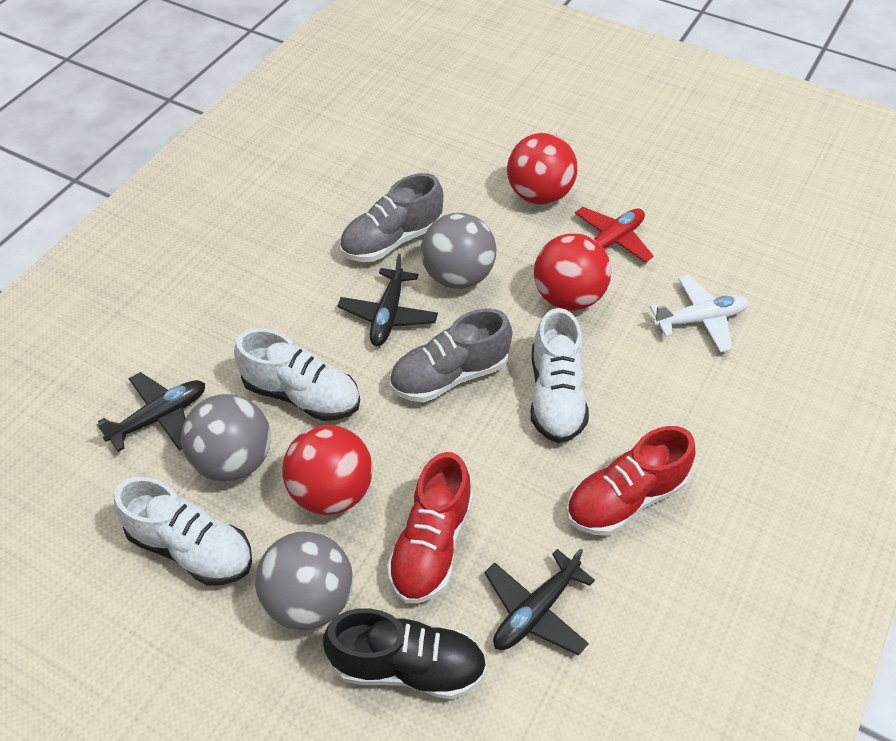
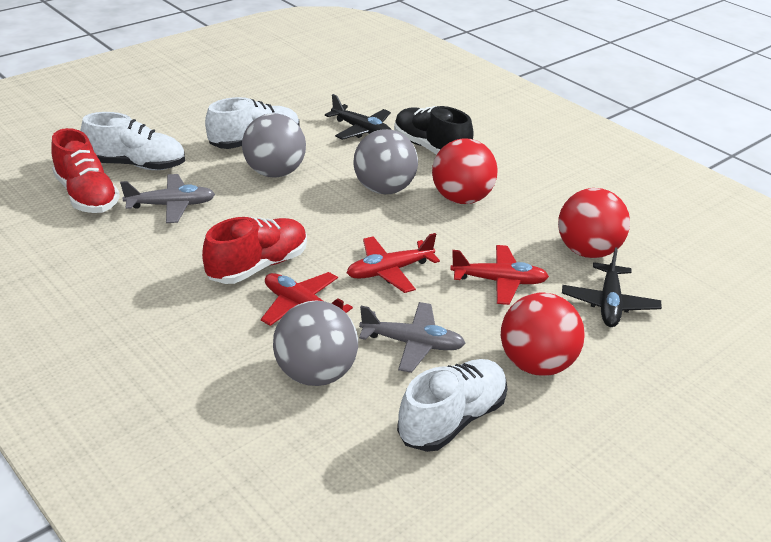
black plane: [96,372,205,452] [337,254,438,346] [484,549,595,655] = 3 -> [325,94,391,140] [562,247,662,327] = 2
grey plane: none = 0 -> [120,174,215,223] [359,302,466,373] = 2
grey shoe: [339,173,443,262] [390,308,512,402] = 2 -> none = 0
red plane: [575,207,654,263] = 1 -> [261,272,353,326] [347,233,440,293] [450,245,549,305] = 3
white plane: [650,275,749,352] = 1 -> none = 0

